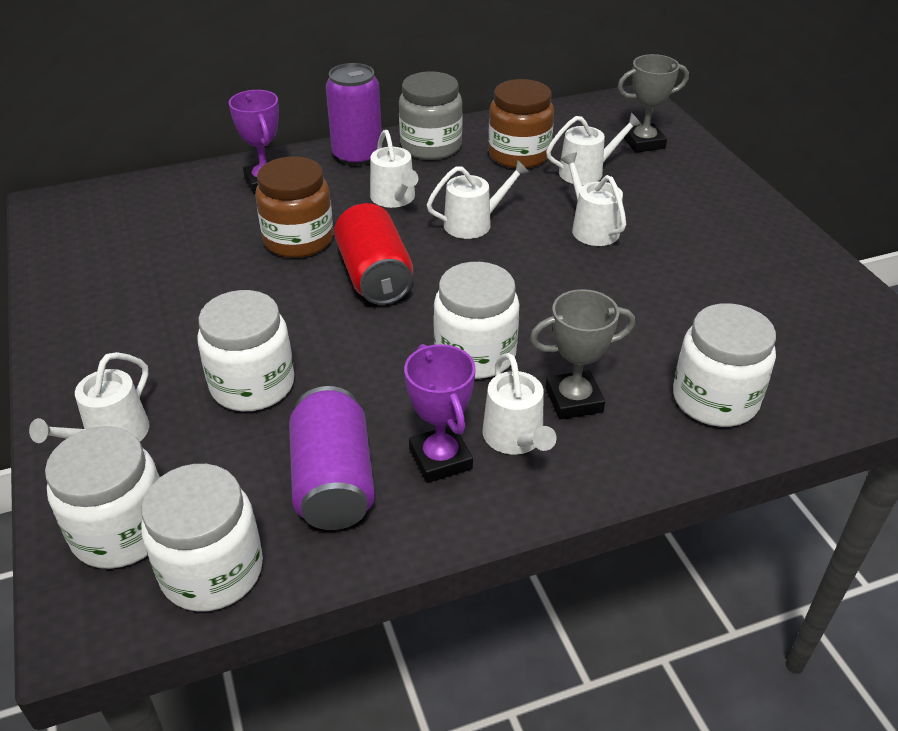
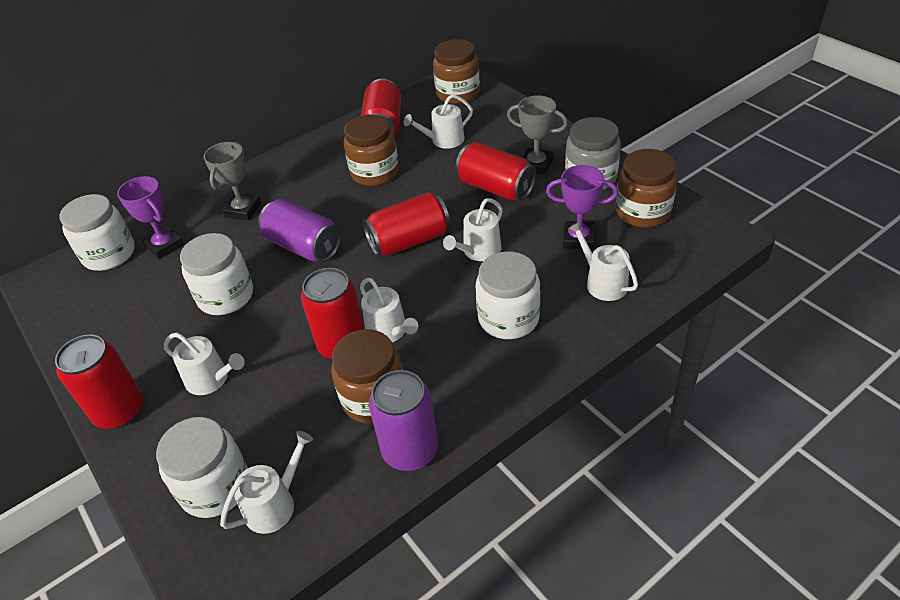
brown jar: [255,157,333,258] [488,79,554,168] = 2 -> [331,329,403,424] [344,114,399,186] [433,39,480,104] [616,149,677,228] = 4
red can: [334,203,413,305] = 1 -> [55,335,144,429] [301,268,365,359] [361,78,401,136] [363,192,450,256] [456,142,536,201] = 5
white jar: [45,426,160,569] [141,464,263,612] [197,290,294,411] [433,262,519,379] [673,303,776,427] = 5 -> [59,194,135,271] [156,417,248,518] [180,233,253,315] [476,251,540,339] = 4

